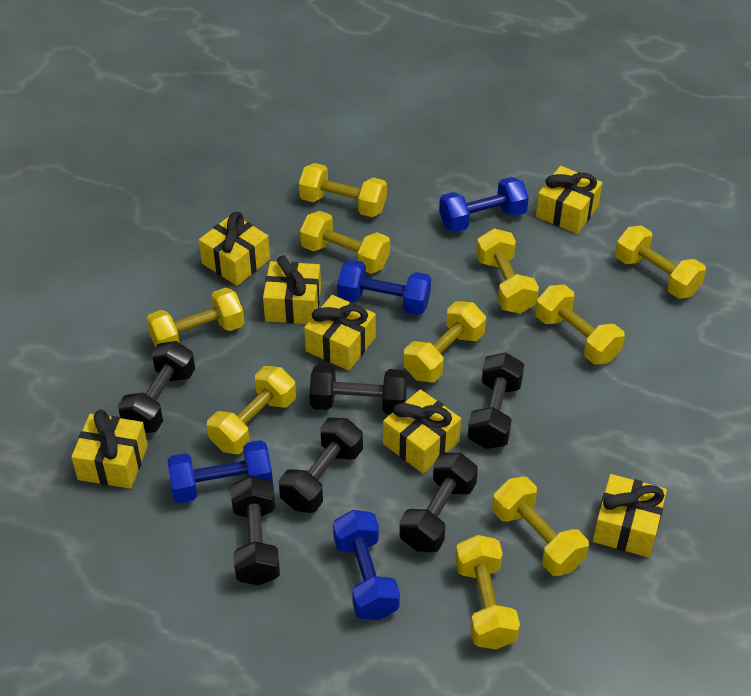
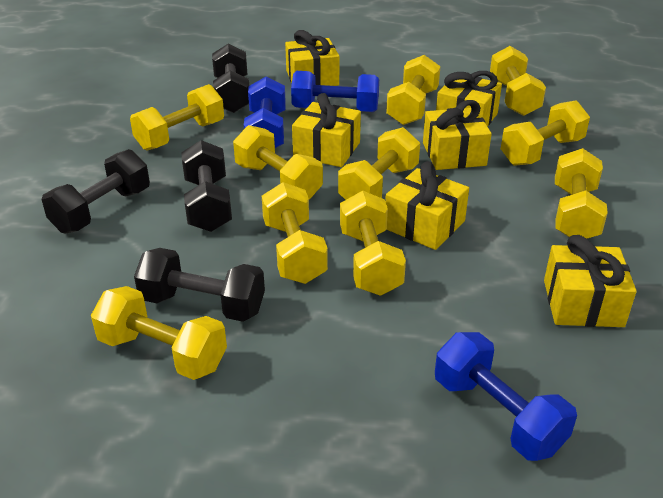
black dumbbell: [118,341,195,433] [231,476,280,585] [279,418,363,513] [309,364,407,414] [399,452,478,553] [468,353,524,449] = 6 -> [42,149,150,234] [134,248,265,322] [181,140,232,232] [212,44,249,113] = 4
blue dumbbell: [168,440,273,503] [333,510,400,620] [337,260,431,315] [439,177,529,232] = 4 -> [244,76,286,148] [291,71,379,112] [435,332,577,461] = 3
yellow gift: [71,410,148,489] [199,212,270,286] [263,255,321,324] [304,295,376,371] [383,389,461,474] [536,166,602,234] [593,474,667,557] = 7 -> [285,30,339,86] [292,93,361,167] [385,161,469,250] [423,100,491,170] [436,71,502,127] [544,235,636,327] = 6

